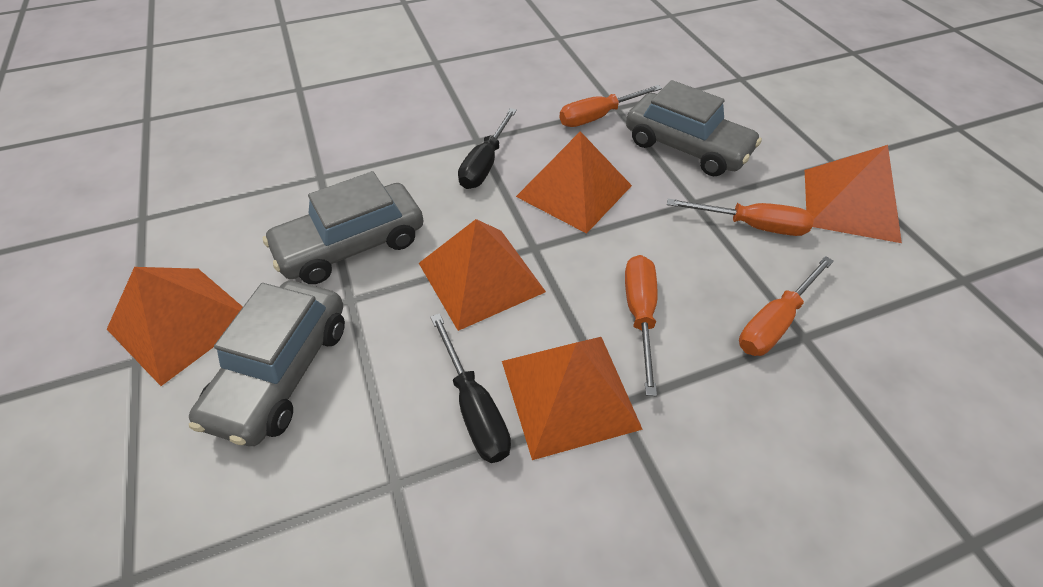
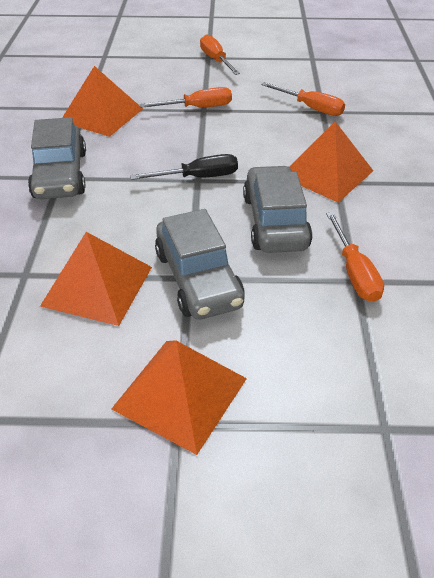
black screwdriver: [430,313,511,463] [458,108,517,189] = 2 -> [130,154,238,180] = 1
orange pyramid: [107,267,243,386] [419,219,546,331] [502,337,643,460] [516,131,632,234] [805,145,902,243] = 5 -> [40,232,152,326] [62,66,143,137] [111,340,247,455] [289,121,373,203] = 4

